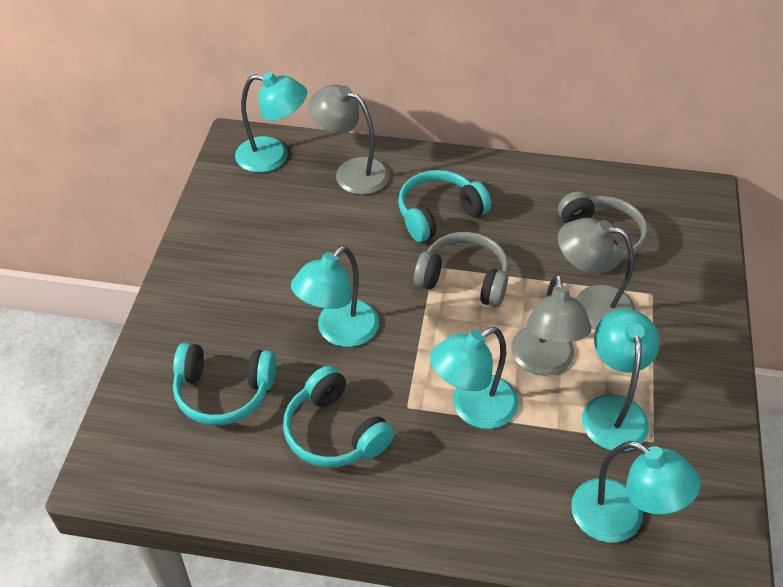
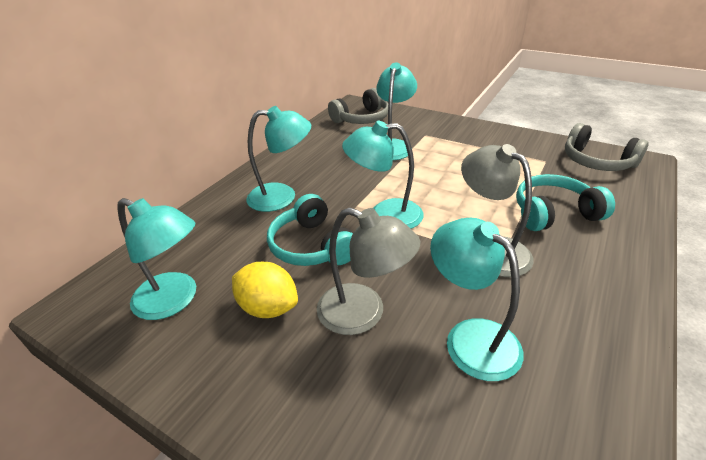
grey lamp: [309,85,390,195] [511,274,592,376] [558,218,636,330] = 3 -> [317,207,421,335] [461,144,534,277] = 2
turquoise headphones: [173,343,276,425] [283,366,394,467] [398,170,491,242] = 3 -> [267,194,353,266] [516,174,615,231] = 2
yellow lemon: none = 0 -> [232,262,298,318] = 1

